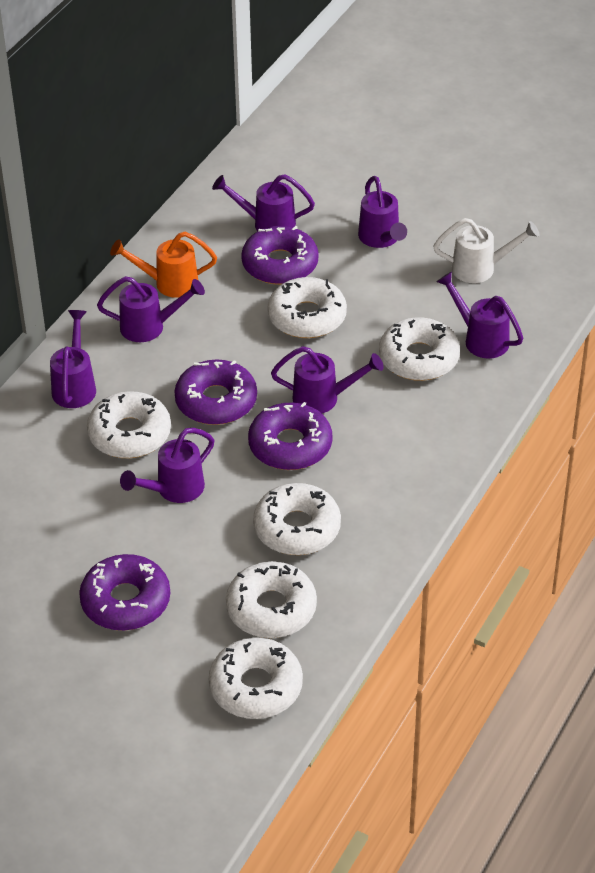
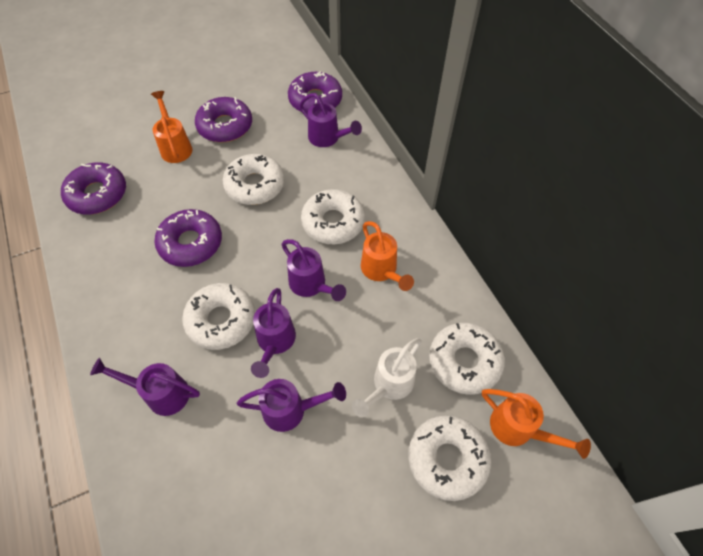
orange watering can: [110,232,217,298] = 1 -> [151,91,193,163] [361,221,414,291] [482,389,591,459] = 3
purple watering can: [50,310,96,408] [97,276,205,342] [120,428,215,503] [212,174,315,231] [271,346,384,413] [358,176,407,248] [437,272,523,359] = 7 -> [90,358,200,416] [237,379,346,432] [251,288,296,378] [281,239,346,301] [299,93,362,147] = 5
white donut: [87,392,171,458] [209,637,303,719] [226,561,317,638] [253,483,341,555] [268,277,347,338] [379,317,460,381] = 6 -> [182,283,255,350] [223,154,284,205] [301,189,365,244] [408,415,491,501] [429,323,505,395] = 5

